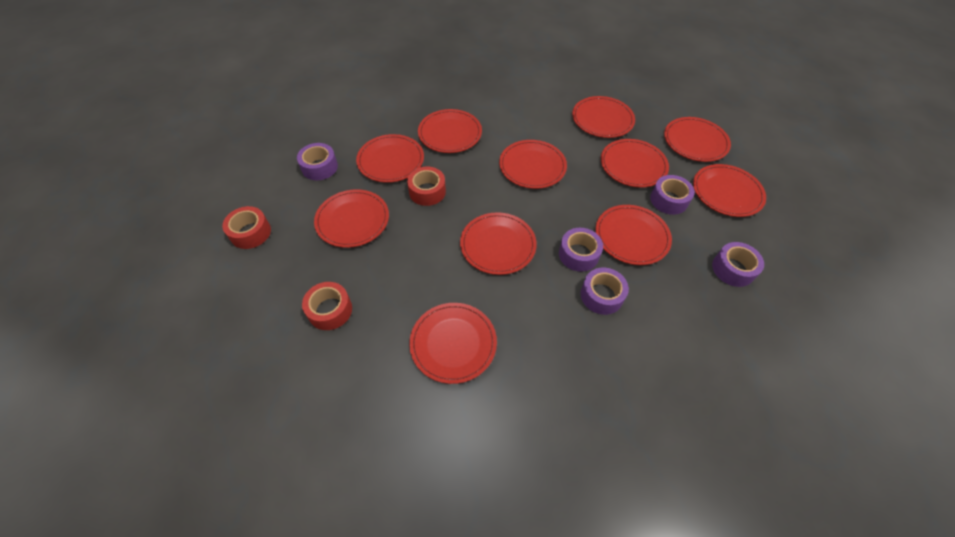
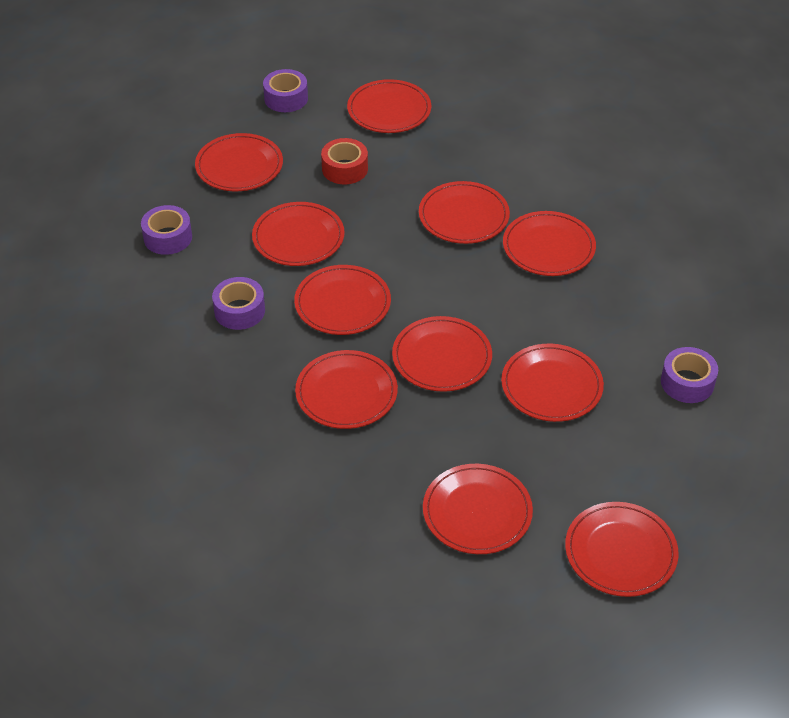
purple tape: [297,143,338,180] [559,228,603,272] [581,268,629,315] [650,175,695,215] [712,242,764,287] = 5 -> [141,205,192,255] [212,277,265,330] [263,69,308,112] [661,347,718,403] = 4
red tape: [222,206,271,249] [302,282,352,330] [407,166,446,206] = 3 -> [321,138,368,184] = 1

